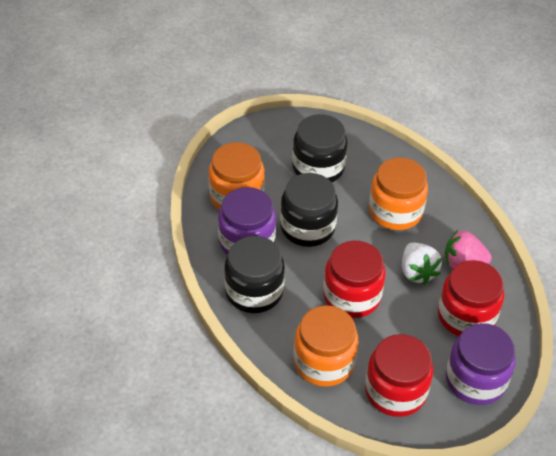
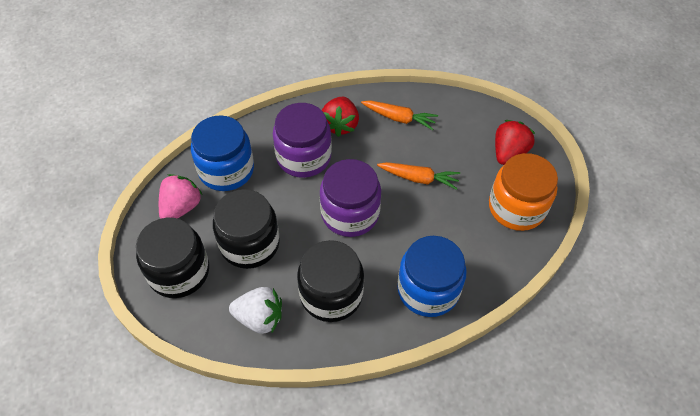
blue jar: none = 0 -> [191,115,254,191] [397,236,467,317] = 2
orange carrot: none = 0 -> [361,100,438,130] [377,162,460,190] = 2
orange jar: [209,142,265,210] [294,305,358,387] [369,157,428,230] = 3 -> [489,153,558,231] = 1
red jar: [323,241,386,318] [365,334,433,417] [438,260,504,336] = 3 -> none = 0
red strawberry: none = 0 -> [322,97,359,137] [495,120,535,165] = 2

